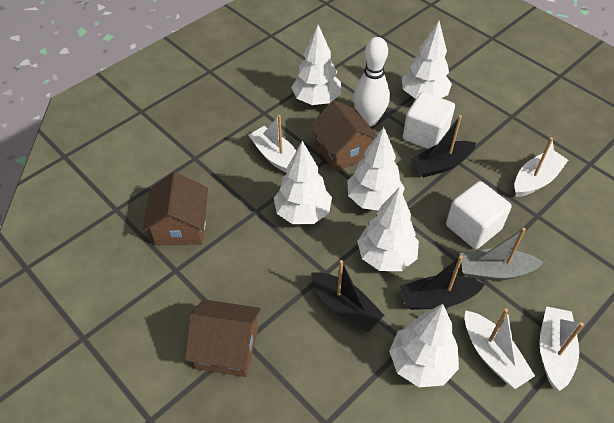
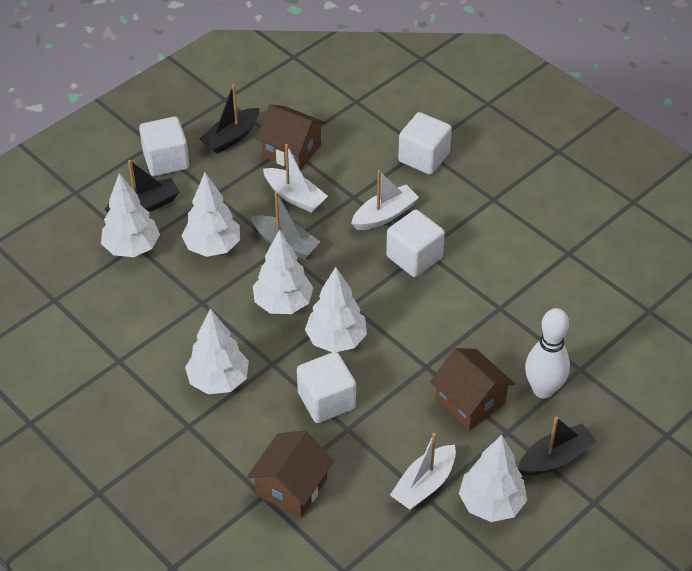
white boat: [248,115,296,173] [465,309,535,389] [514,138,568,197] [540,306,584,391] = 4 -> [263,144,328,213] [351,170,419,230] [390,433,456,510] = 3
white cube: [403,92,455,149] [446,181,512,249] = 2 -> [139,117,189,176] [297,352,356,423] [386,210,445,277] [398,112,452,175] = 4

